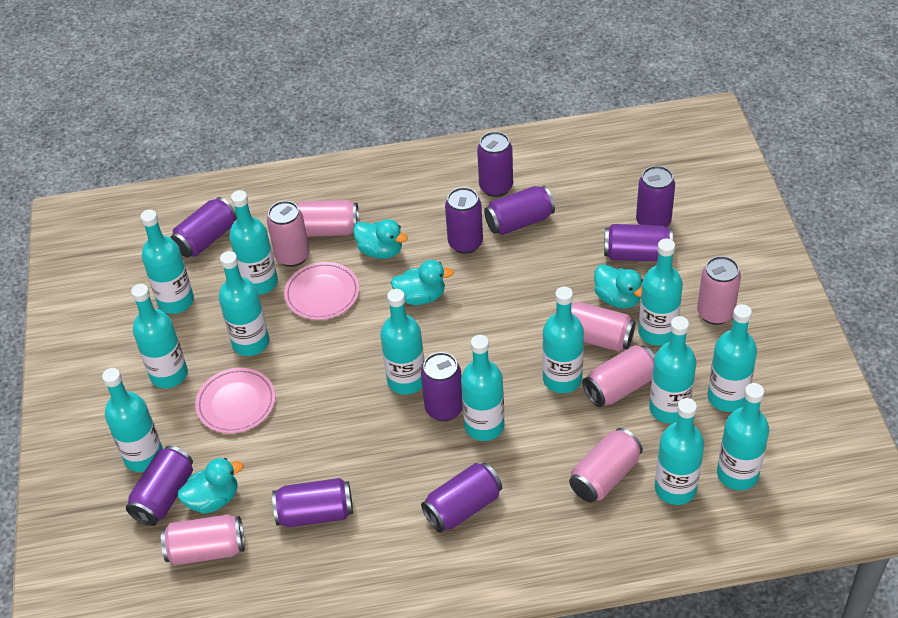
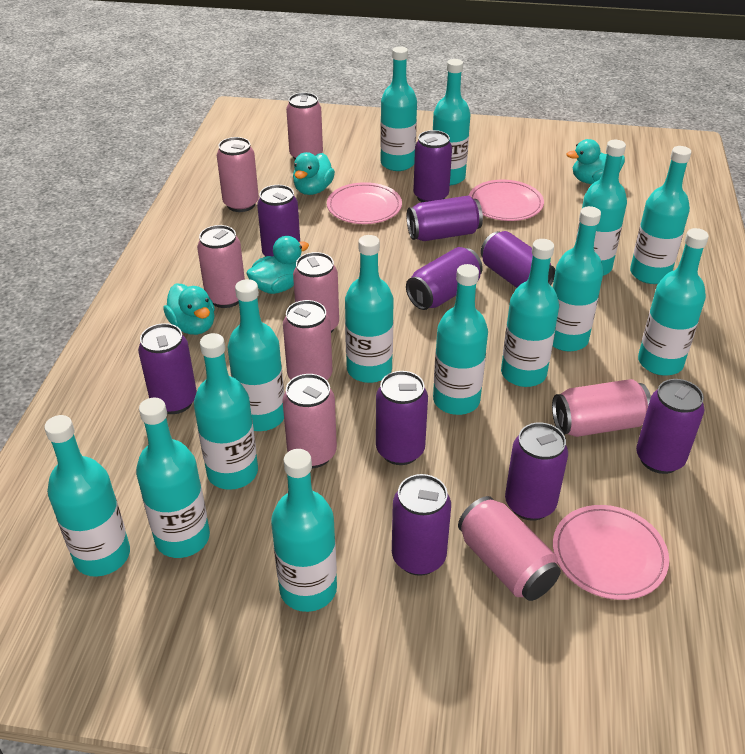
pink can: [161,515,245,566] [267,201,309,267] [297,200,359,237] [569,428,643,502] [571,302,635,352] [582,345,655,407] [697,256,741,325] = 7 -> [197,225,245,308] [217,137,259,212] [282,374,337,468] [283,300,332,380] [286,93,323,160] [293,252,339,333] [458,496,561,601] [552,379,651,437] = 8
pink plate: [195,368,275,434] [284,262,359,320] = 2 -> [327,182,402,224] [469,180,544,221] [553,505,669,600] = 3
turquoise bottle: [102,368,163,472] [131,284,188,388] [140,210,194,314] [219,251,269,356] [229,190,278,295] [380,289,424,395] [461,335,504,441] [542,287,584,393] [638,238,683,346] [649,316,697,424] [655,398,704,505] [707,304,757,412] [717,383,769,490] = 13 -> [44,415,130,577] [136,398,210,558] [194,333,258,490] [227,279,284,431] [271,449,337,612] [345,235,394,383] [380,46,417,171] [433,59,470,185] [433,264,488,415] [501,239,559,387] [553,206,604,351] [575,140,627,276] [630,146,691,284] [638,228,709,376] = 14

